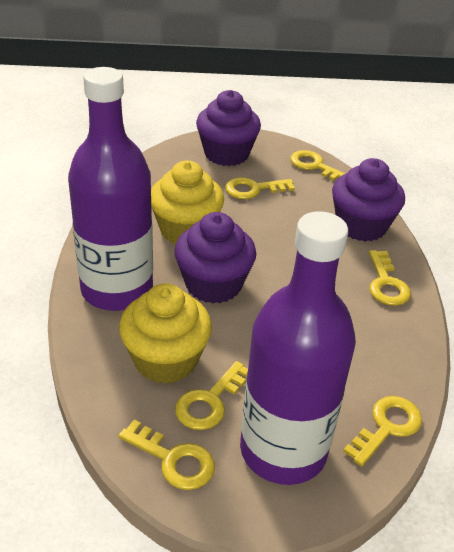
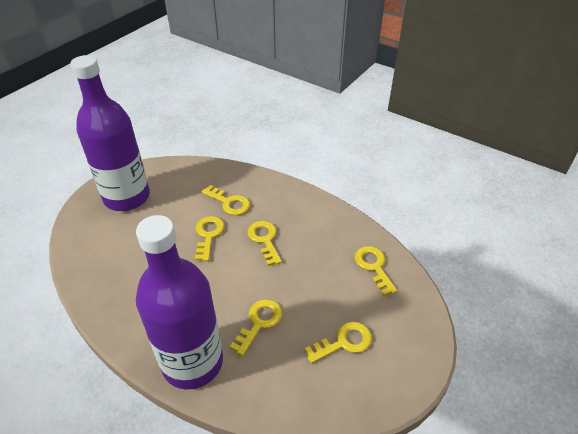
purple cupcake: [174,212,256,304] [196,90,261,166] [332,158,405,242] = 3 -> none = 0
yellow cupcake: [119,283,212,384] [151,161,224,244] = 2 -> none = 0

